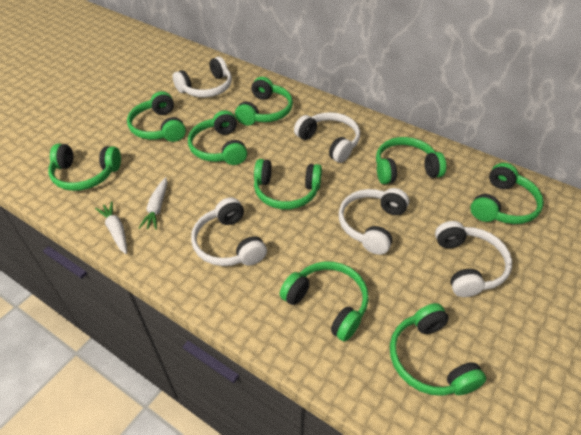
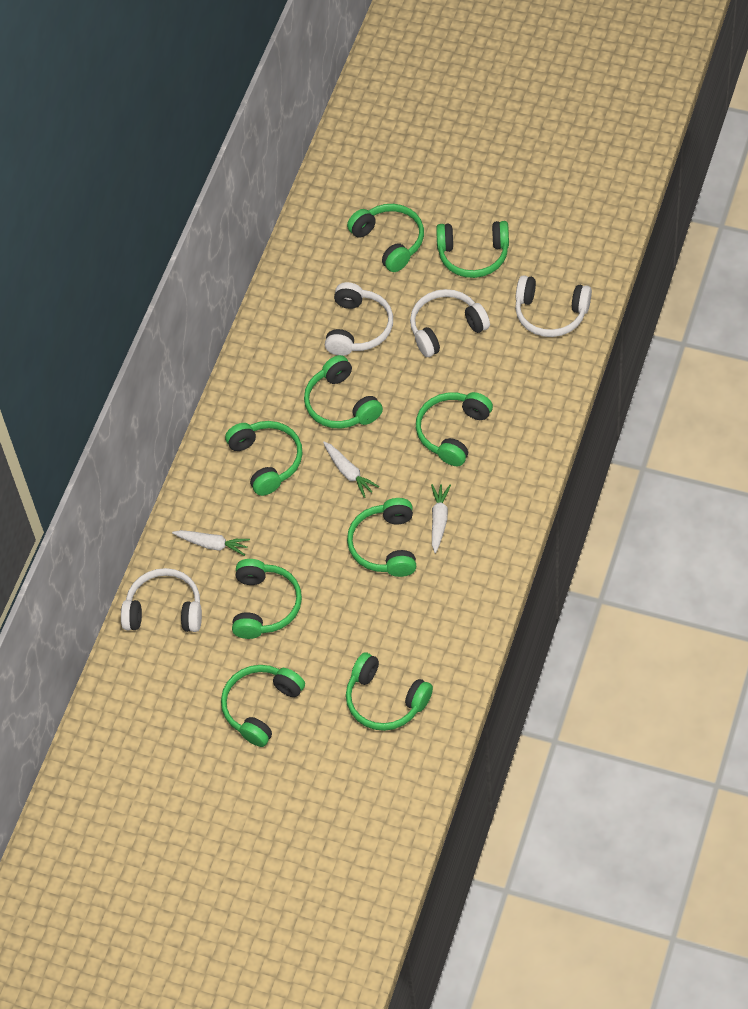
white carrot: [95,201,127,254] [139,177,167,230] = 2 -> [172,530,250,556] [323,442,379,498] [431,484,451,553] = 3
white headphones: [172,57,232,97] [191,197,267,266] [294,112,360,163] [339,188,409,255] [435,221,512,297] = 5 -> [121,568,202,632] [325,282,393,356] [410,289,490,357] [515,275,592,337] = 4

